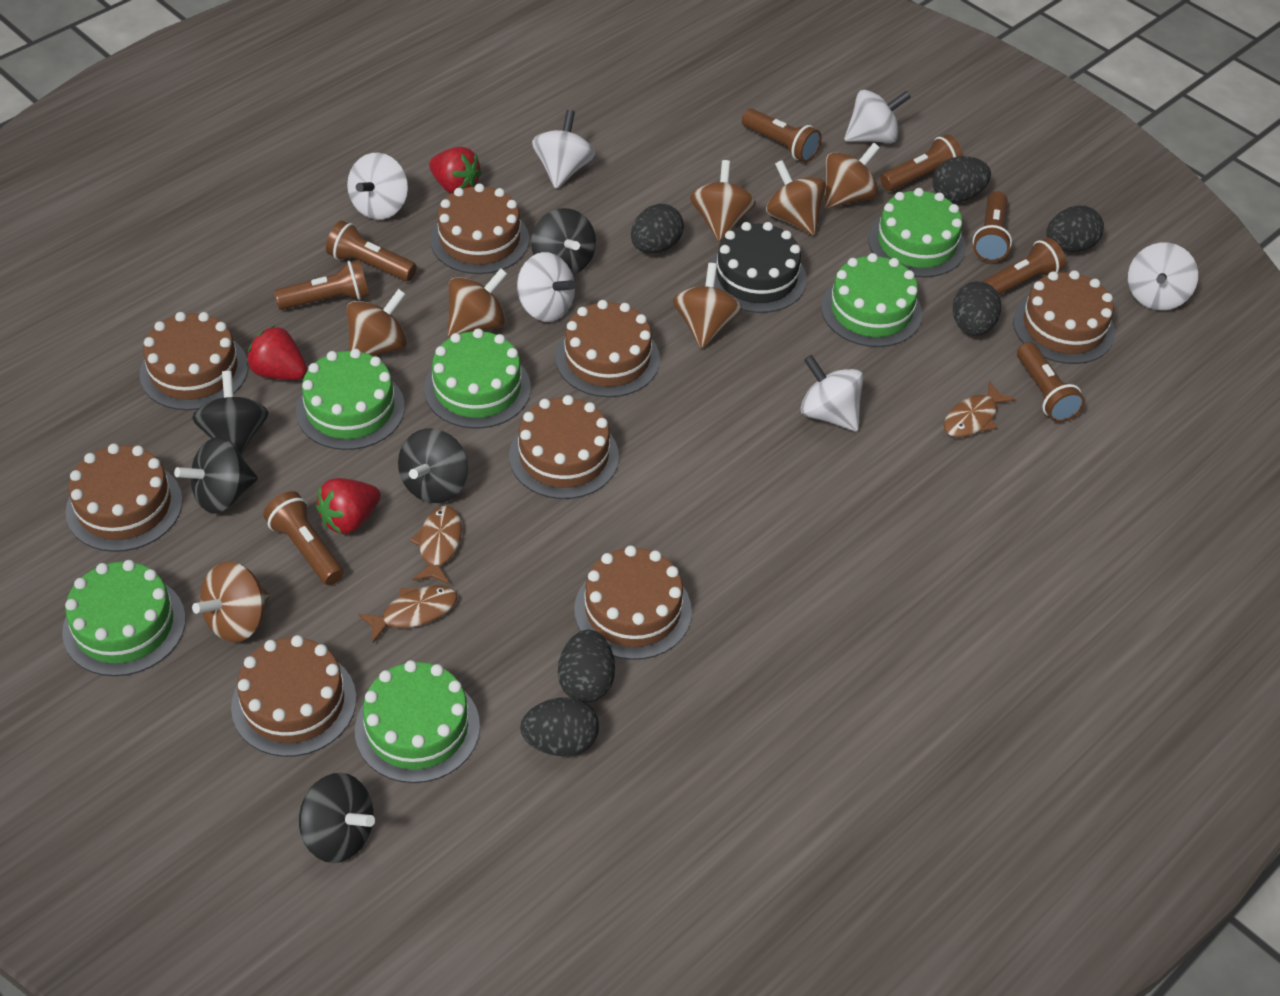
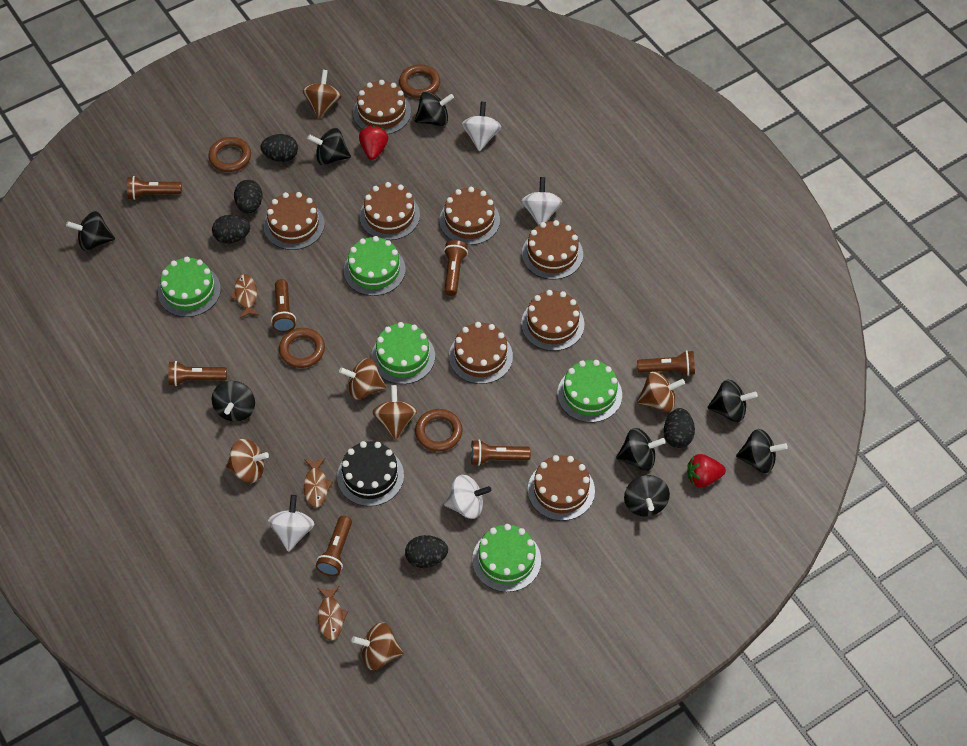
black egg: [520,697,599,756] [558,630,615,703] [631,204,684,254] [933,156,991,202] [952,281,1001,336] [1046,206,1104,252] = 6 -> [212,215,250,244] [234,180,262,213] [260,134,298,162] [405,535,448,568] [664,408,695,448] = 5
black spinning top: [174,437,258,514] [192,371,268,455] [299,773,375,863] [398,428,468,503] [531,208,596,275] = 5 -> [66,211,115,251] [212,381,255,421] [307,128,351,165] [415,91,454,126] [616,428,666,471] [624,475,670,517] [708,379,758,422] [736,429,788,473] = 8
brown flashlight: [263,491,344,585] [274,260,370,310] [326,221,417,281] [742,109,821,162] [880,134,963,191] [973,191,1012,262] [982,238,1066,295] [1017,342,1085,423] = 8 -> [127,176,182,200] [168,361,227,386] [271,279,296,332] [316,516,352,576] [444,240,468,296] [471,440,531,466] [637,350,695,376] = 7
brown ring: none = 0 -> [208,137,251,172] [279,328,325,368] [399,64,440,98] [415,409,463,452] = 4
brown spinning top: [192,561,269,642] [347,289,408,356] [447,268,508,337] [673,263,742,349] [690,160,756,242] [766,160,826,235] [824,143,880,209] = 7 -> [226,439,269,483] [303,70,341,118] [339,358,386,400] [351,622,403,670] [373,385,417,440] [637,371,685,412] = 6
green cake: [62,560,186,676] [296,349,405,450] [355,660,480,783] [424,329,531,429] [821,253,922,347] [868,188,966,277] = 6 -> [158,257,221,317] [344,236,405,296] [371,322,435,384] [472,524,541,592] [557,360,622,423] = 5
red strawberry: [247,326,307,380] [316,478,381,534] [429,147,482,194] = 3 -> [359,126,388,160] [687,454,726,487] = 2
white spinning top: [347,153,408,220] [517,252,575,322] [532,110,595,188] [801,355,864,431] [844,90,911,143] [1128,242,1198,310] = 6 -> [268,495,314,552] [444,475,491,519] [462,102,501,151] [522,177,562,225] = 4

